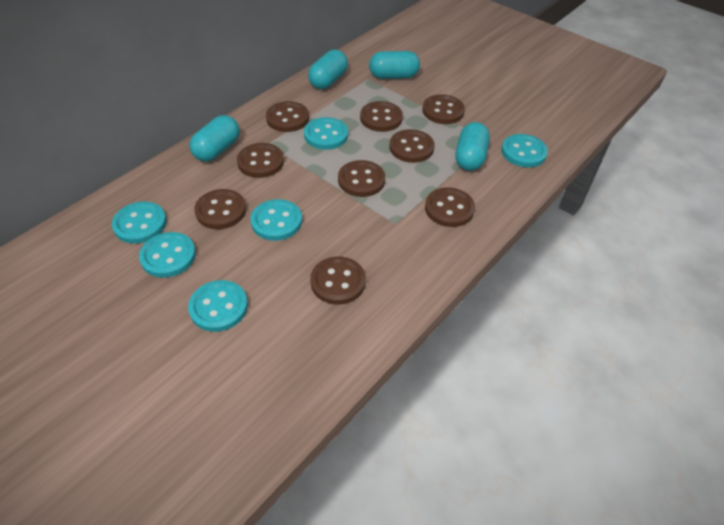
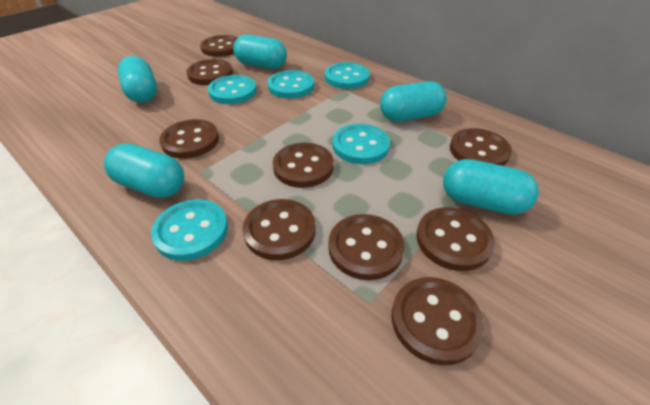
turquoise button: [112,202,167,244] [139,232,196,278] [188,280,248,332] [251,199,302,241] [304,117,348,150] [501,134,548,167] = 6 -> [151,199,228,261] [208,75,257,104] [267,70,314,99] [325,62,370,89] [333,124,390,164] = 5
turquoise capsule: [189,115,240,162] [308,50,348,89] [369,51,420,79] [456,122,490,171] = 4 -> [104,143,184,198] [118,56,157,103] [233,35,287,69] [380,81,447,122] [443,159,539,214] = 5

